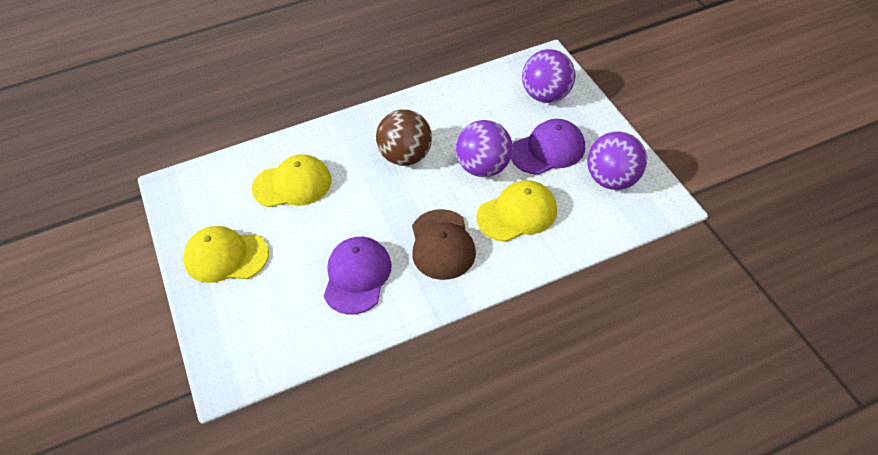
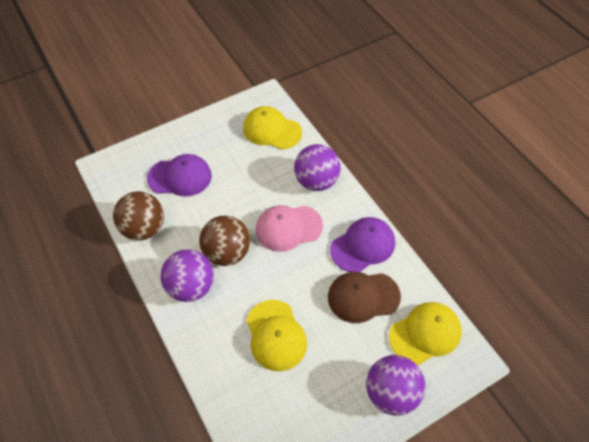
brown ball: [376,110,432,166] = 1 -> [113,191,164,241] [199,216,250,266] = 2
pink cap: none = 0 -> [256,205,323,252] = 1

